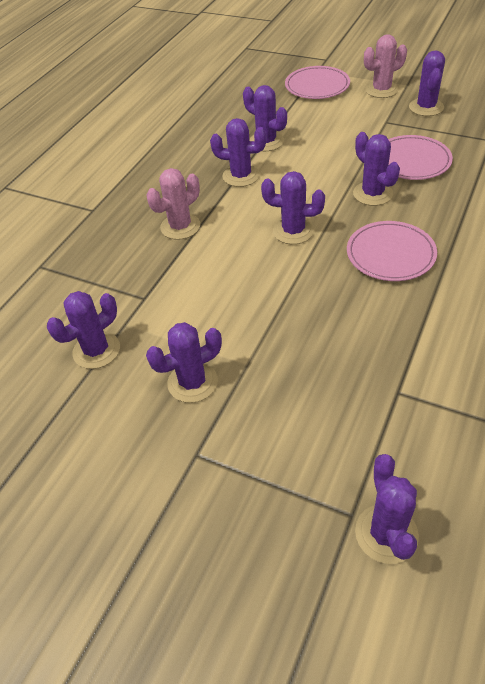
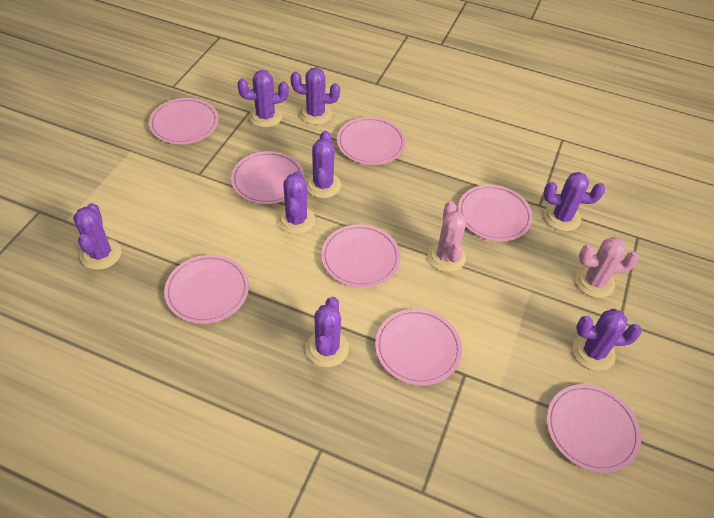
pink plate: [285,66,350,99] [347,221,437,281] [388,135,453,180] = 3 -> [149,98,219,144] [164,255,249,324] [231,151,304,204] [321,224,401,288] [337,117,406,165] [375,309,462,386] [458,185,533,241] [547,384,641,473] = 8

